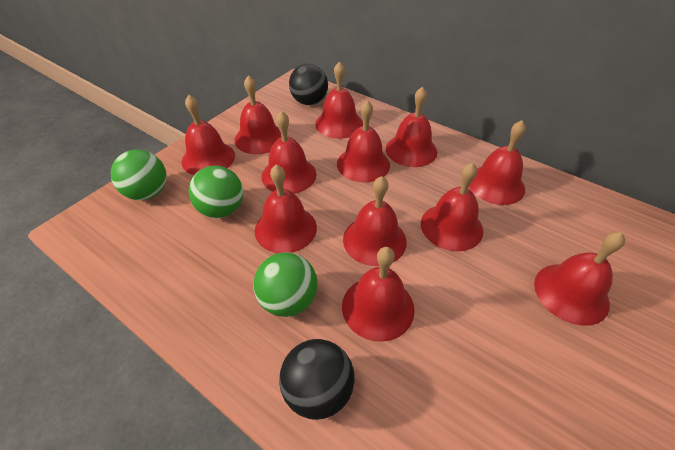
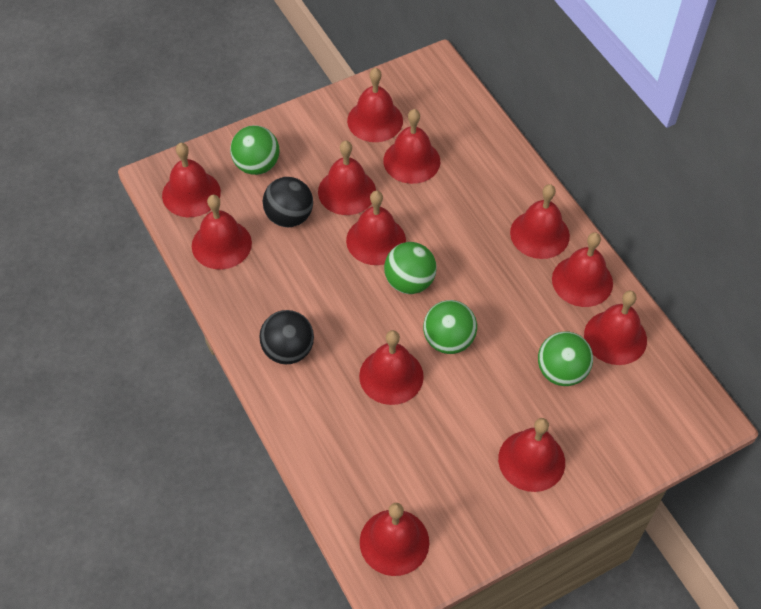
green ball: [111,150,167,200] [189,166,243,218] [253,252,318,317] = 3 -> [230,125,280,175] [384,242,437,294] [423,300,477,354] [538,331,593,386] = 4

